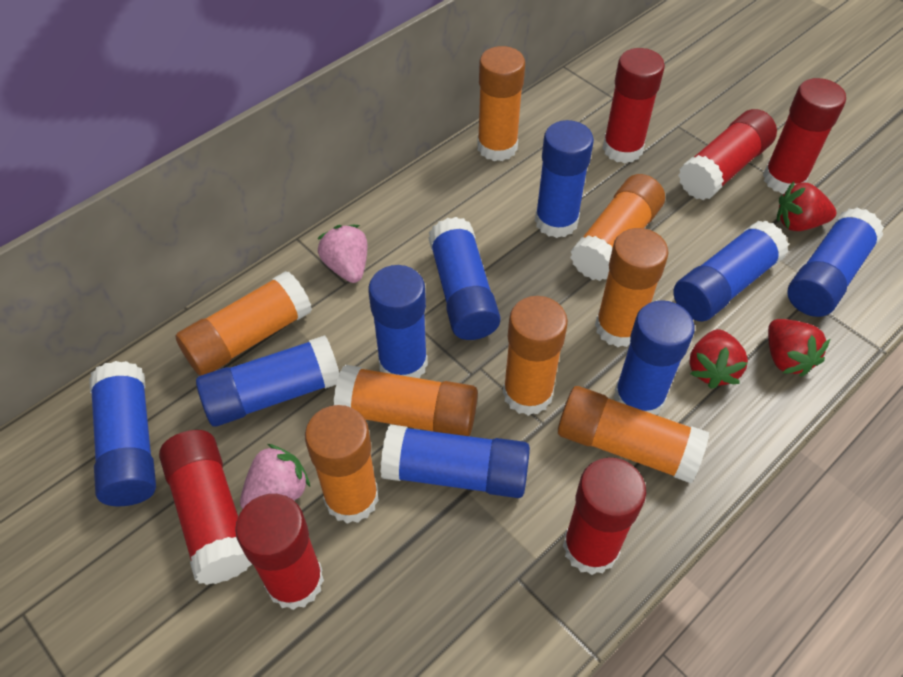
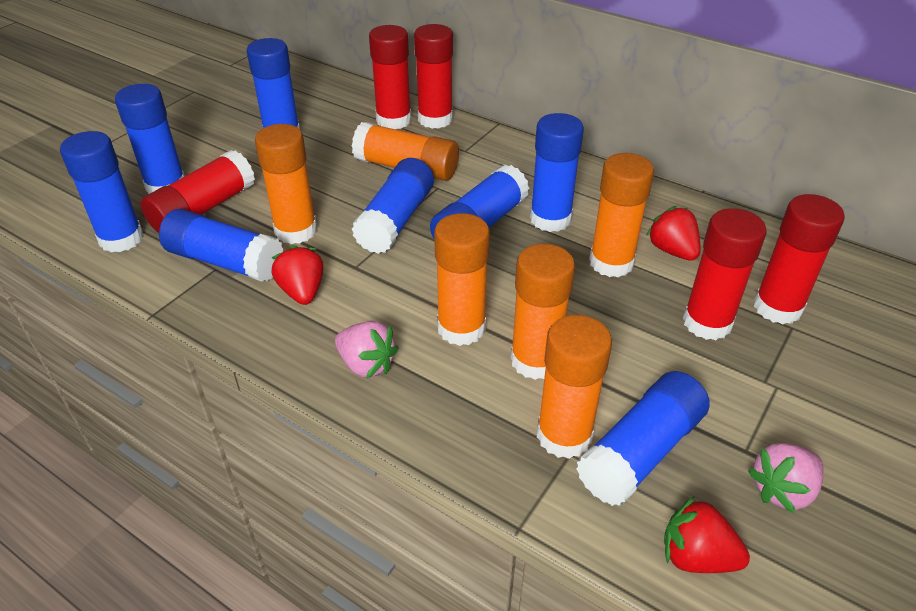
blue glue stick: [89,361,156,506] [196,335,340,427] [368,265,428,378] [381,424,530,498] [428,217,501,340] [535,120,594,238] [614,300,695,415] [673,220,789,321] [787,207,884,317] = 9 -> [60,131,144,252] [115,84,185,194] [159,209,283,282] [246,38,300,129] [352,158,434,254] [430,165,529,239] [530,113,584,232] [576,371,710,506] = 8
orange glue stick: [175,271,312,376] [305,405,379,524] [334,365,478,436] [477,46,525,161] [503,296,568,416] [558,386,709,483] [570,174,665,281] [595,228,668,347] = 8 -> [255,124,317,244] [352,122,459,181] [434,213,490,346] [510,244,575,380] [537,315,612,459] [589,153,654,277] = 6
red glue stick: [159,430,252,585] [235,494,324,610] [563,458,646,575] [602,48,665,163] [678,109,777,200] [763,78,846,194] = 6 -> [141,150,255,233] [369,25,412,129] [414,24,453,129] [683,208,766,340] [754,194,845,324] = 5

